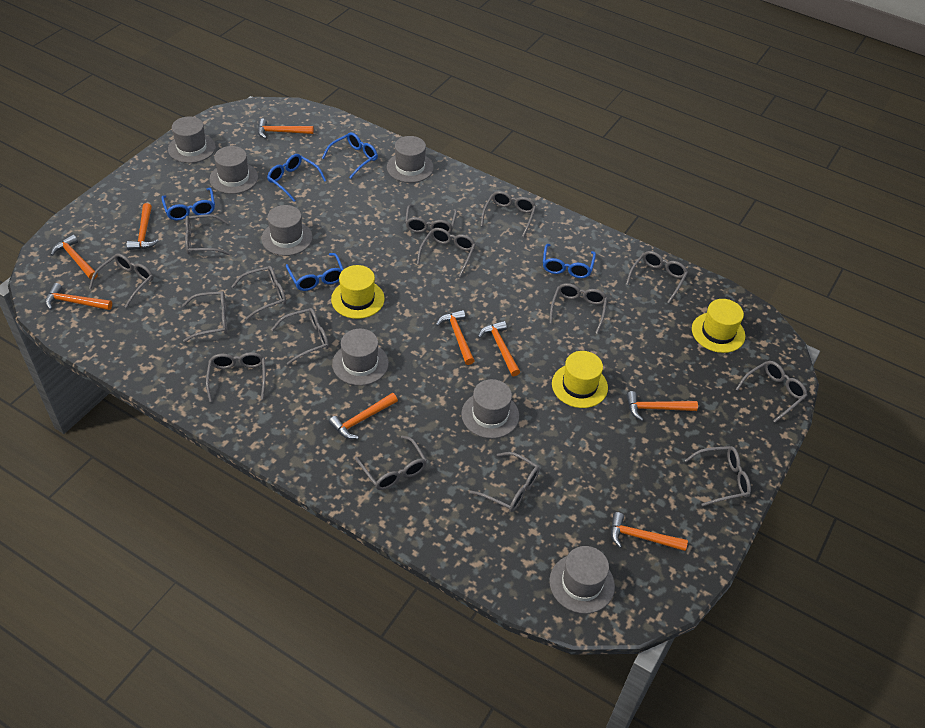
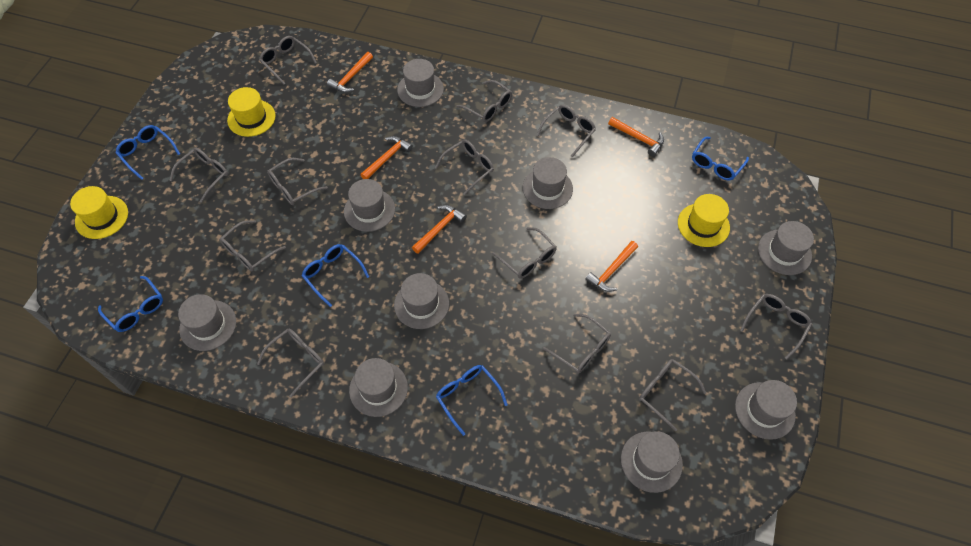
grey glasses: [89,253,154,308] [182,291,228,342] [185,214,230,255] [206,352,266,402] [231,266,286,320] [271,308,329,365] [355,436,427,490] [405,205,457,233] [417,228,476,277] [470,452,540,512] [481,191,536,237] [549,283,607,334] [626,251,688,303] [685,446,751,506] [736,361,807,422] = 15 -> [169,148,228,203] [220,220,286,271] [257,328,324,398] [259,36,317,84] [267,158,328,205] [435,139,494,195] [456,80,512,122] [492,227,557,279] [537,105,596,157] [543,314,611,373] [639,359,706,431] [740,294,812,359] = 12
grey hat: [168,116,216,163] [209,146,258,194] [261,205,312,256] [332,329,389,386] [387,136,434,183] [461,379,519,439] [549,546,615,614] = 7 -> [178,294,236,351] [344,179,395,232] [349,358,408,417] [394,273,449,329] [397,59,444,107] [523,157,573,209] [621,431,683,493] [735,380,797,440] [758,221,814,275] = 9
orange hammer: [45,283,112,310] [51,235,98,280] [126,203,159,250] [258,118,314,139] [329,393,398,439] [436,310,475,365] [478,321,520,376] [611,512,688,551] [626,391,698,421] = 9 -> [327,52,373,93] [360,136,413,179] [412,205,467,254] [585,241,638,292] [608,117,664,156] = 5

